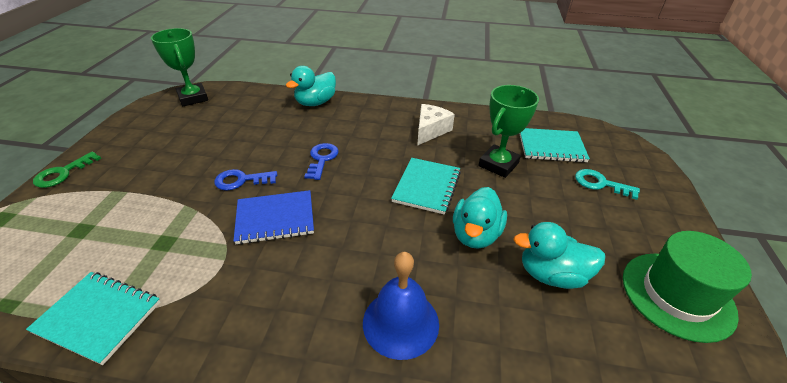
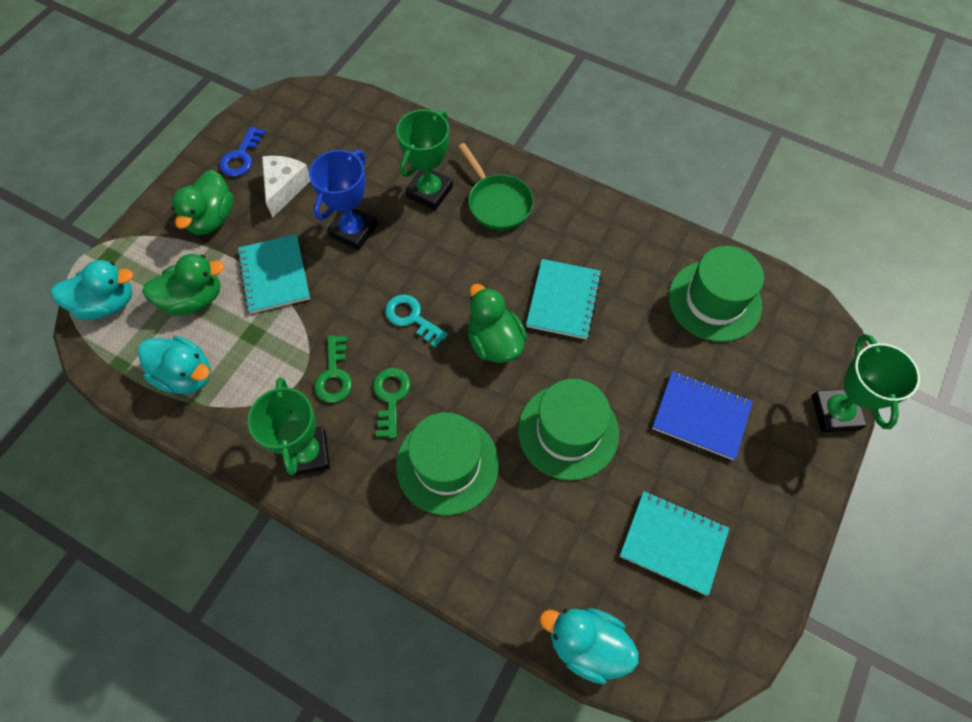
blue bell: [363,252,439,360] = 1 -> none = 0
blue key: [214,169,277,190] [304,143,339,180] = 2 -> [220,126,265,177] = 1
blue trophy: none = 0 -> [309,150,377,250] = 1
green duck: none = 0 -> [142,254,225,316] [172,170,234,235] [468,284,527,363] = 3
green hat: [623,231,752,343] = 1 -> [396,412,499,515] [518,379,619,480] [669,246,764,342] = 3
green key: [33,152,101,188] = 1 -> [314,335,352,403] [373,368,411,438] = 2
green pan: none = 0 -> [458,143,534,230] = 1
green trophy: [151,28,208,106] [479,85,539,178] = 2 -> [248,377,330,477] [396,109,453,210] [811,334,920,433] = 3

